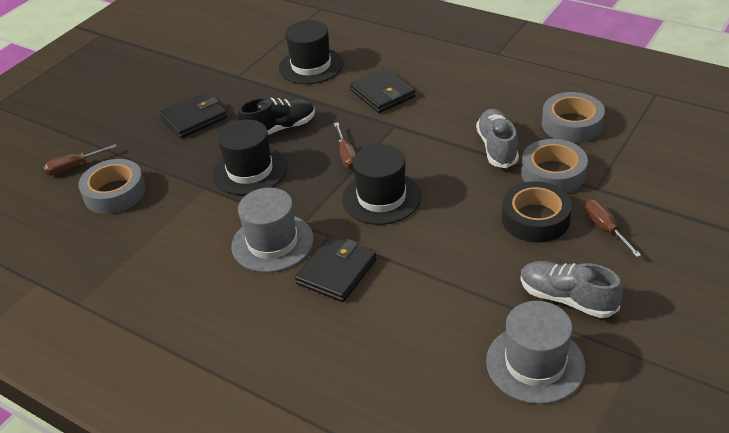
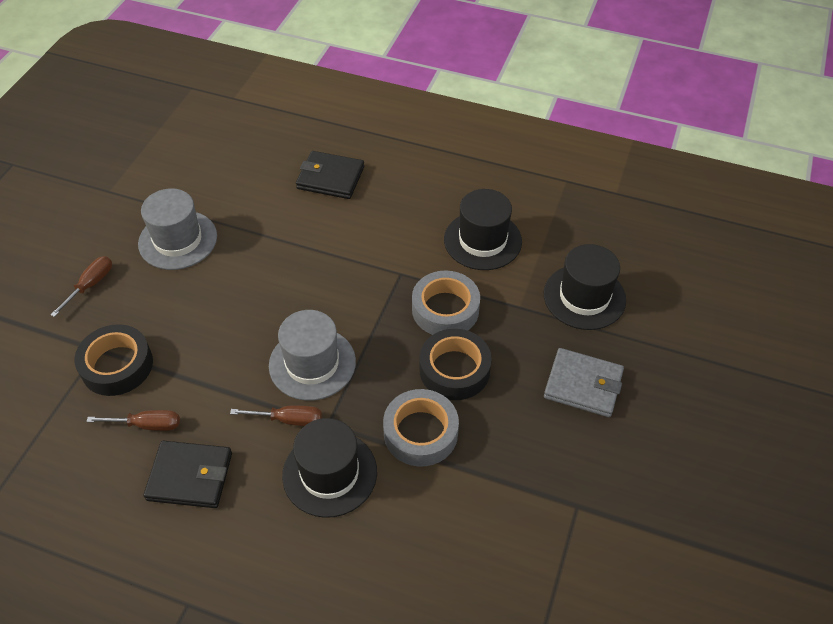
black shoe: [237,98,315,135] = 1 -> none = 0
black tape: [502,181,572,243] = 1 -> [74,324,153,396] [419,328,492,400] = 2
black wallet: [159,92,227,138] [295,236,377,302] [350,68,416,113] = 3 -> [144,441,232,508] [296,151,364,199] = 2
grey shoe: [476,109,519,168] [520,261,623,318] = 2 -> none = 0
grey tape: [78,159,146,214] [521,139,588,193] [542,92,605,143] = 3 -> [383,389,459,467] [412,270,480,335] = 2
grey wallet: none = 0 -> [544,348,624,417] = 1

